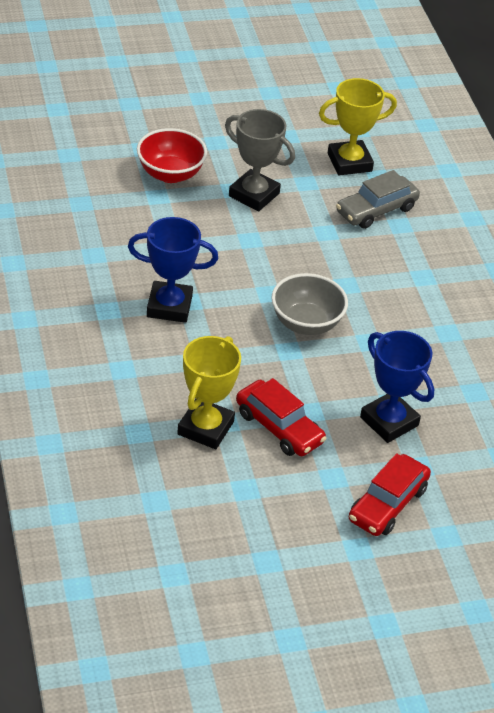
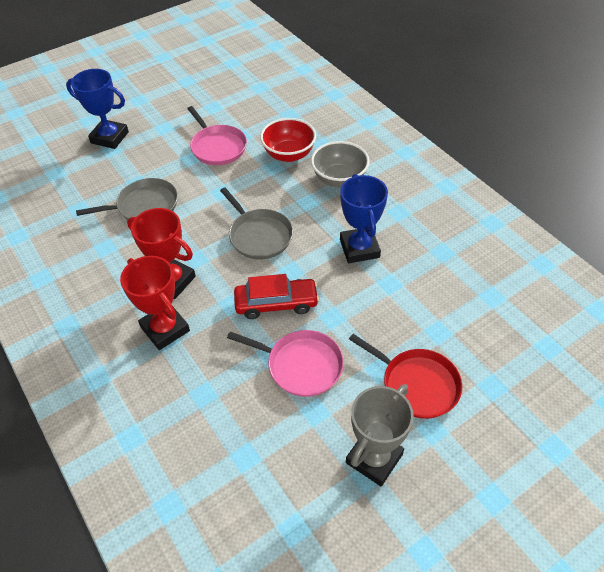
grey car: [336,170,420,229] = 1 -> none = 0
grey pan: none = 0 -> [76,178,178,220] [220,188,293,260] = 2
pink pan: none = 0 -> [187,106,247,165] [227,330,344,397] = 2
red car: [236,378,327,456] [349,453,431,536] = 2 -> [234,274,319,319] = 1
red pan: none = 0 -> [349,334,462,419] = 1
red trophy: none = 0 -> [120,256,190,350] [127,208,196,299] = 2
yellow trophy: [177,336,241,449] [319,78,397,175] = 2 -> none = 0

